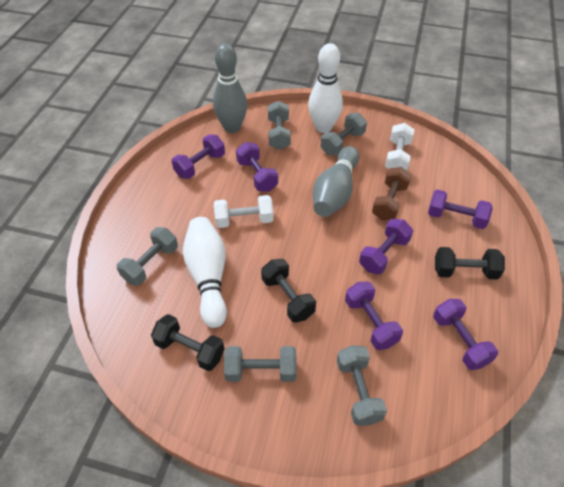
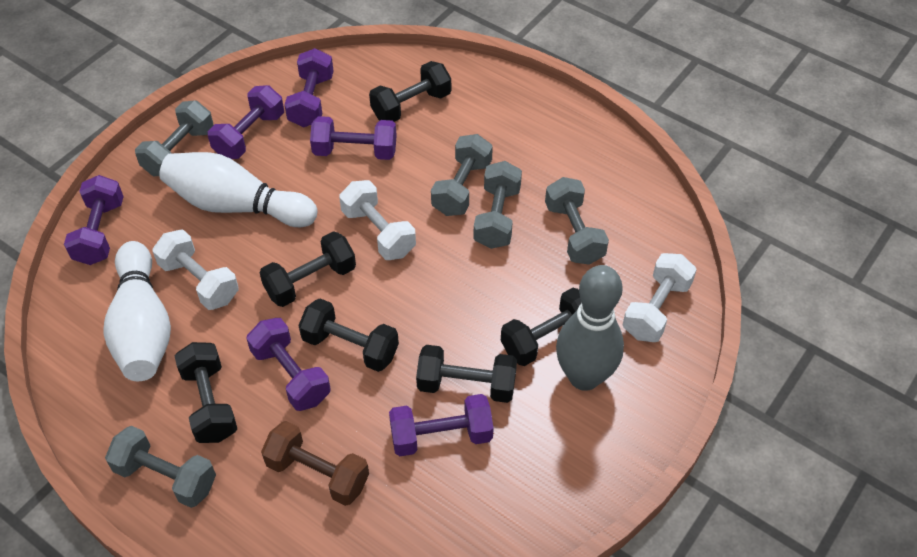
black dumbbell: [151,314,225,371] [261,259,316,323] [435,247,505,280] = 3 -> [175,342,237,443] [260,231,356,307] [298,299,399,372] [369,61,451,122] [416,345,517,403] [501,288,582,366] = 6
grey bowling pin: [213,43,248,133] [313,146,359,217] = 2 -> [556,265,624,391] = 1
white dumbbell: [214,195,274,228] [385,123,415,171] = 2 -> [152,229,239,310] [339,180,416,260] [623,253,697,342] = 3

